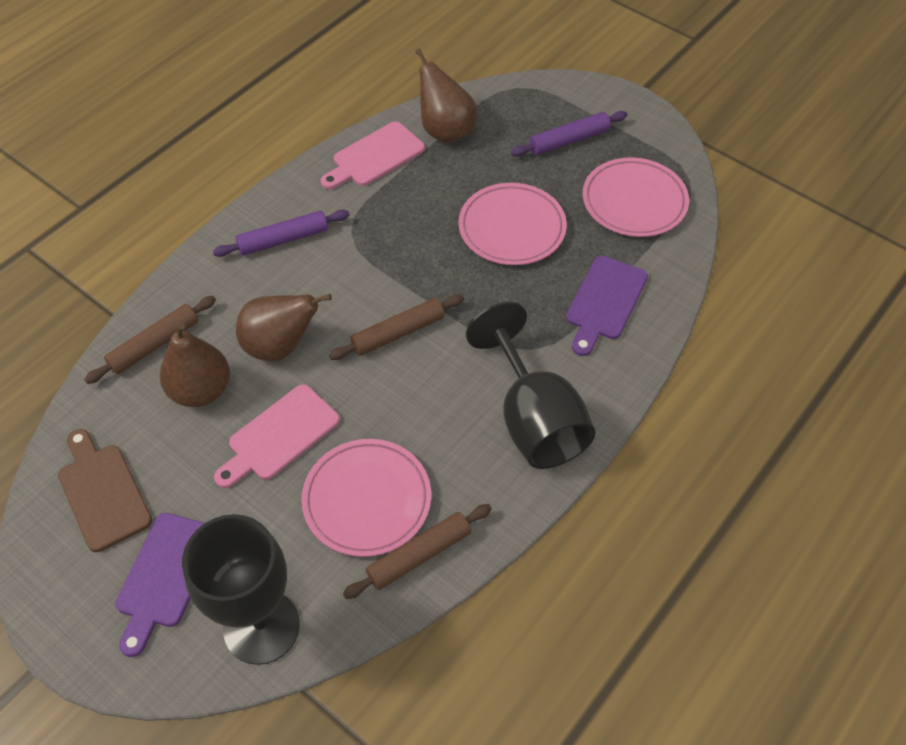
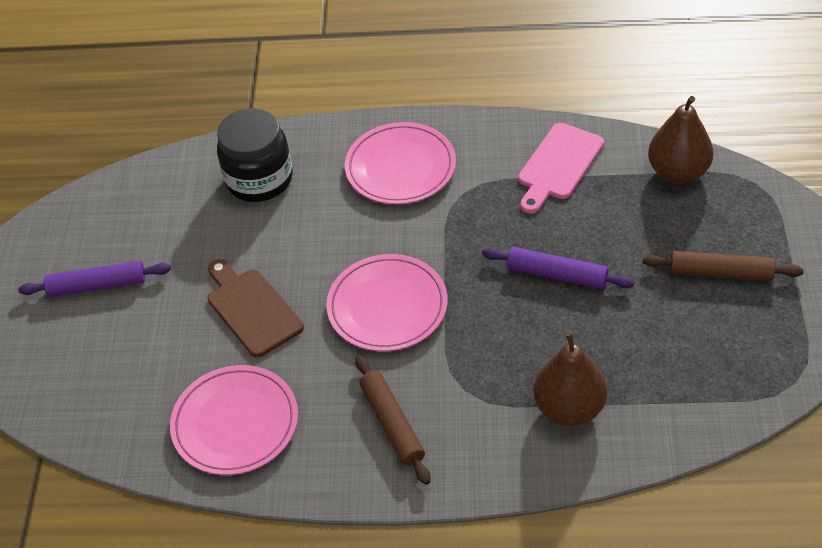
black goblet: [182,514,300,665] [466,302,596,469] = 2 -> none = 0
black jar: none = 0 -> [217,108,293,202] = 1
brown pear: [160,323,230,407] [236,294,332,361] [415,49,477,143] = 3 -> [534,332,607,426] [648,96,714,184] = 2
brown rolling pin: [84,296,216,384] [329,294,464,360] [343,504,492,599] = 3 -> [355,355,430,485] [643,251,804,281] = 2
pink cutting board: [214,384,340,488] [321,121,425,189] = 2 -> [518,123,604,214] = 1
purple cutting board: [115,513,204,657] [566,256,648,356] = 2 -> none = 0

